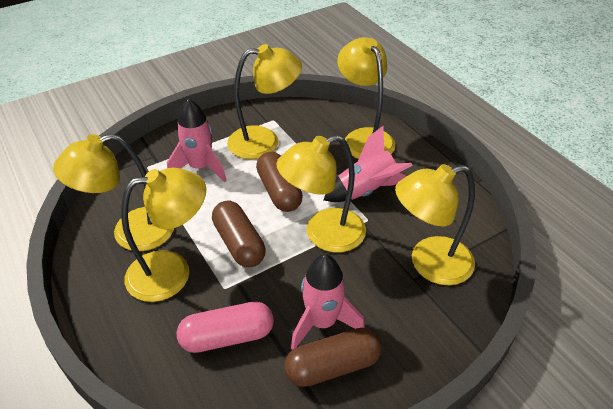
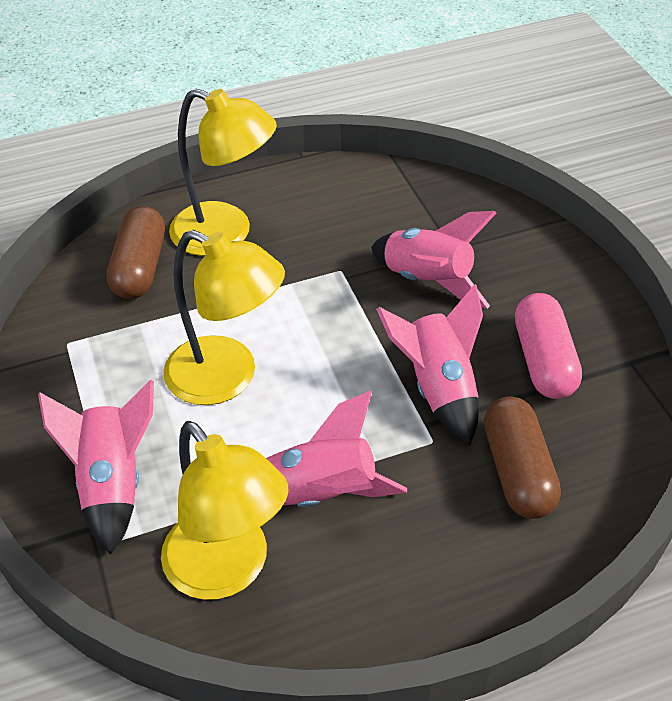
brown capsule: [212,201,266,267] [256,152,303,212] [284,328,381,387] = 3 -> [107,206,165,299] [484,396,561,519] = 2
pink rocket: [167,99,227,182] [291,254,365,350] [323,126,413,202] = 3 -> [38,380,154,555] [266,391,407,507] [371,211,496,309] [376,284,483,446] = 4
yellow lamp: [53,134,174,251] [121,168,206,302] [227,44,302,159] [276,135,366,253] [337,37,395,159] [395,164,475,285] = 6 -> [161,421,288,600] [163,230,285,405] [169,89,277,256] = 3

